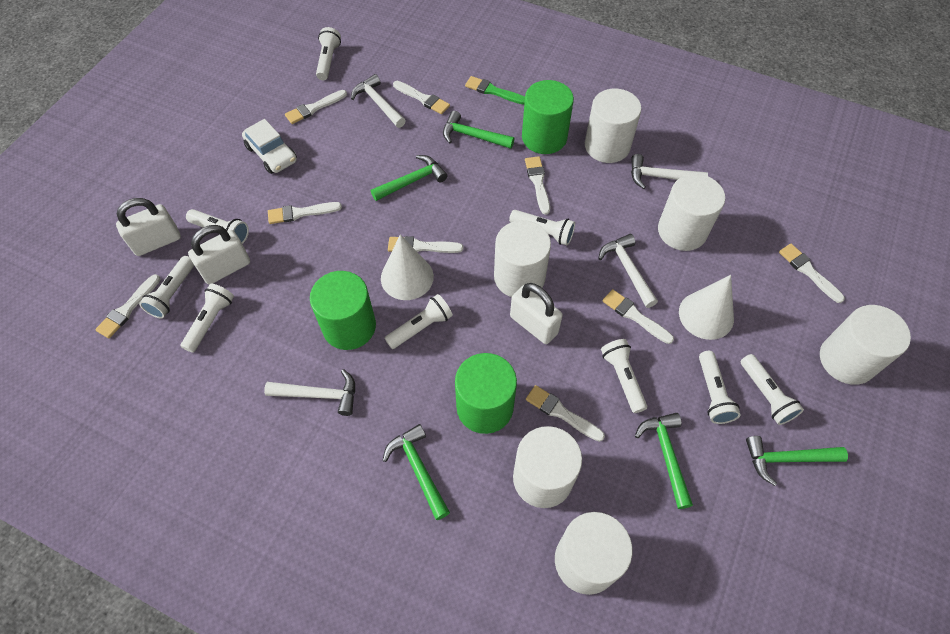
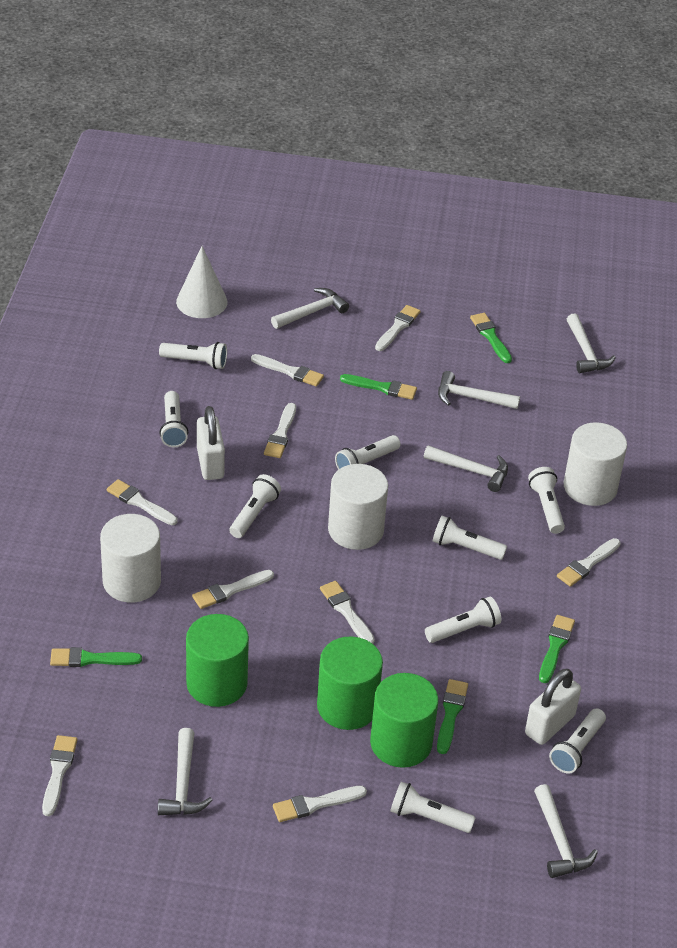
green brush: [465,76,525,105] = 1 -> [50,647,142,667] [340,374,417,400] [437,679,468,754] [470,313,512,363] [539,615,575,683] = 5
green hammer: [371,155,448,201] [382,424,450,520] [443,111,514,149] [635,413,693,509] [746,436,848,486] = 5 -> none = 0
white car: [242,119,297,174] = 1 -> none = 0
white cone: [381,234,434,300] [679,275,734,340] = 2 -> [176,246,227,318] = 1
white cylinder: [494,220,551,297] [513,426,582,508] [555,512,633,595] [585,89,641,163] [658,174,725,251] [820,305,911,385] = 6 -> [100,514,161,603] [328,464,388,550] [564,422,627,506] = 3
white hammer: [264,369,355,416] [351,74,406,128] [598,234,658,308] [631,154,708,189] = 4 -> [158,728,213,815] [271,288,349,329] [424,445,508,492] [438,371,520,409] [534,784,598,878] [567,313,616,373] = 6
white padlock: [116,198,181,256] [188,225,250,285] [510,283,563,344] = 3 -> [197,406,225,480] [525,669,581,745] = 2

